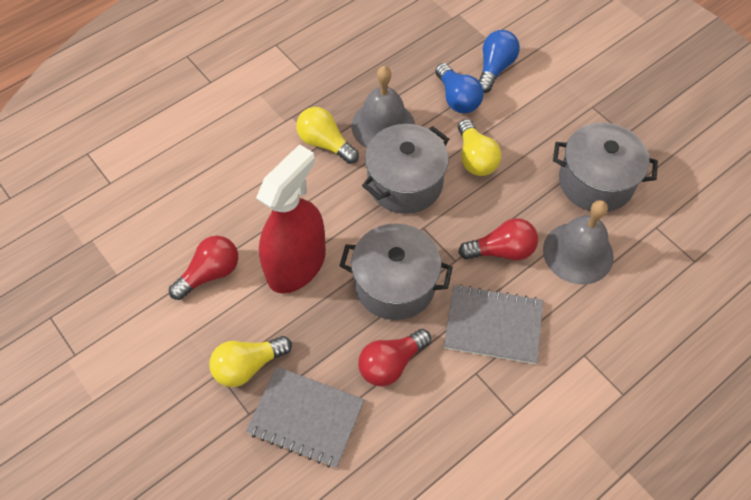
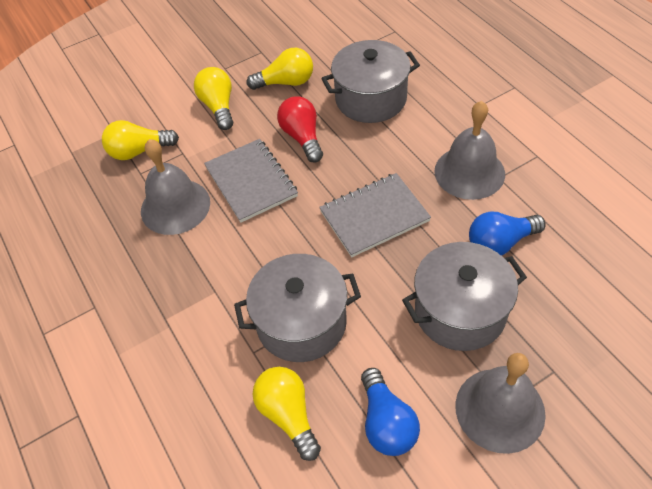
grey bell: [352,66,415,148] [543,200,614,285] = 2 -> [141,139,210,235] [434,101,505,200] [455,353,546,454] = 3
red light bulb: [169,236,238,300] [358,329,431,387] [458,218,538,260] = 3 -> [277,96,323,162] = 1
red spray bottle: [256,144,326,294] = 1 -> none = 0
yellow light bulb: [209,336,292,387] [296,107,359,164] [458,119,501,176] = 3 -> [102,120,179,160] [194,67,233,130] [247,48,313,90] [252,367,321,461] = 4

